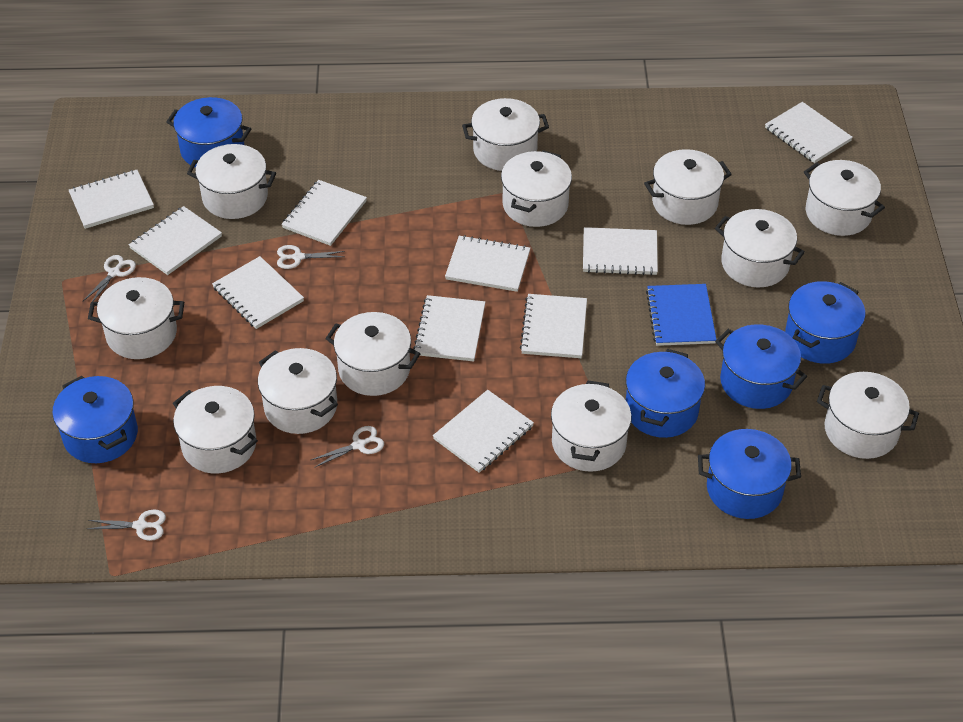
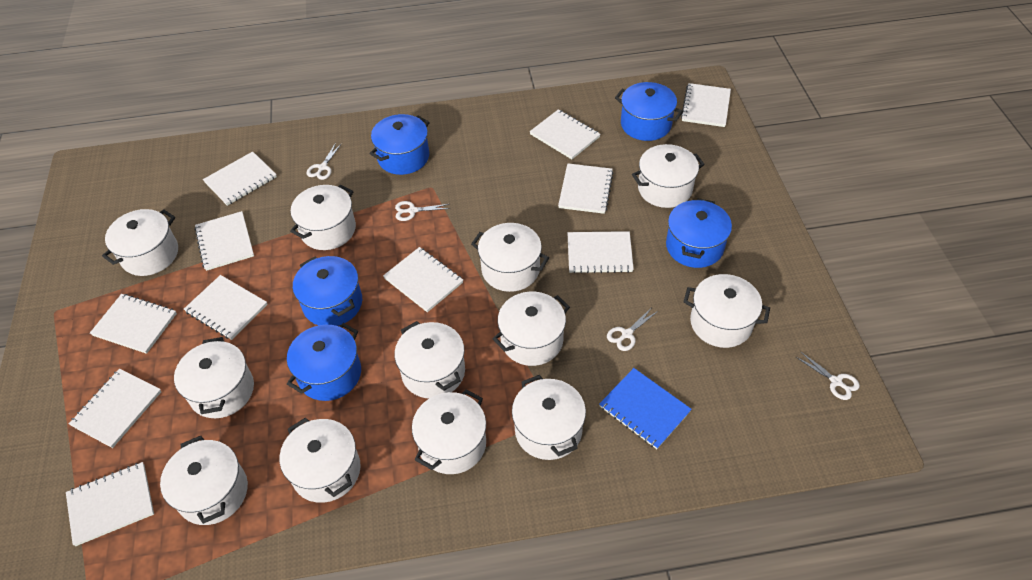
blue pot: [52,376,138,463] [166,97,251,168] [626,349,705,438] [698,429,801,519] [715,324,807,409] [785,281,865,364] = 6 -> [287,323,361,401] [293,256,362,326] [369,114,430,175] [615,82,683,141] [666,198,732,268] = 5
white notebook: [68,170,154,229] [129,206,222,275] [212,256,304,329] [281,180,367,246] [413,295,485,361] [433,390,534,473] [445,235,530,292] [520,294,587,358] [583,227,658,275] [765,102,853,163] = 10 -> [66,462,154,546] [69,368,162,448] [90,294,177,354] [184,275,268,340] [194,211,254,271] [203,151,277,206] [383,247,463,312] [530,109,601,159] [558,163,613,214] [567,231,634,273] [681,83,731,127] = 11

